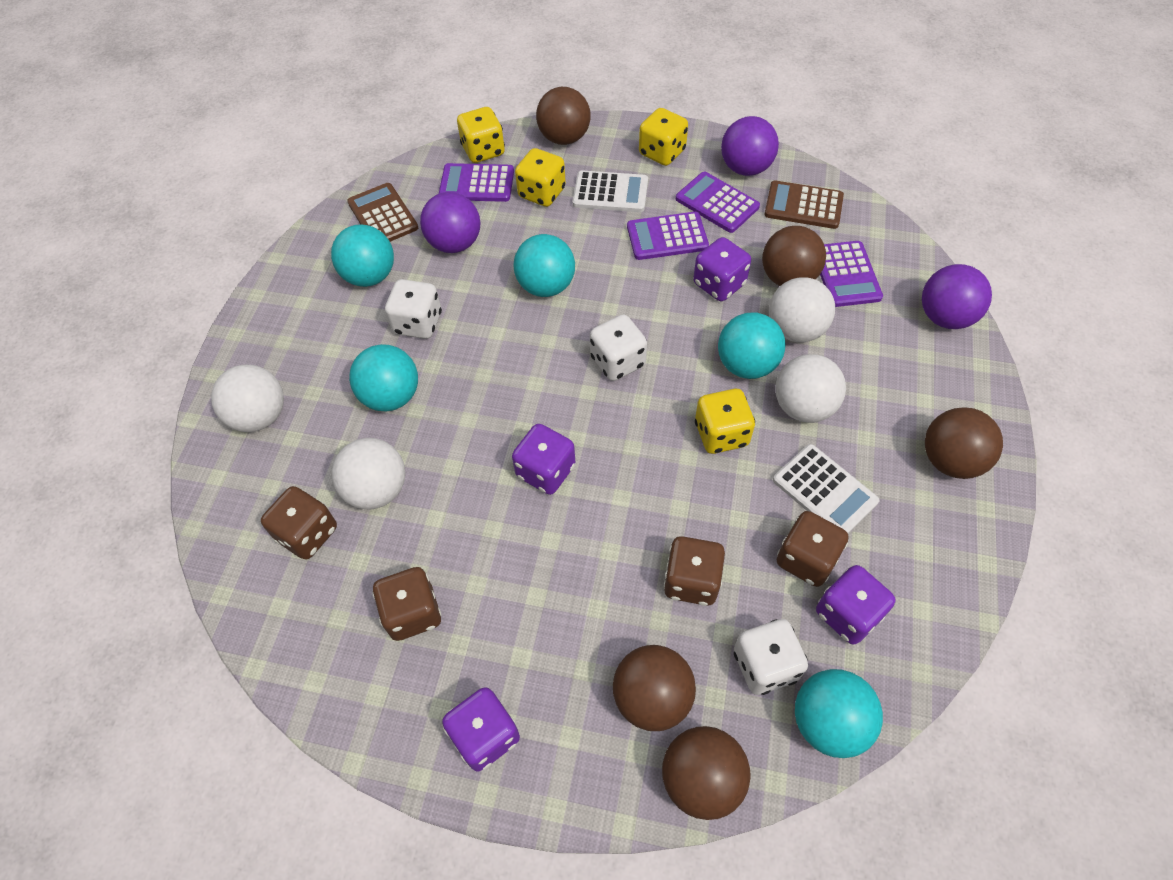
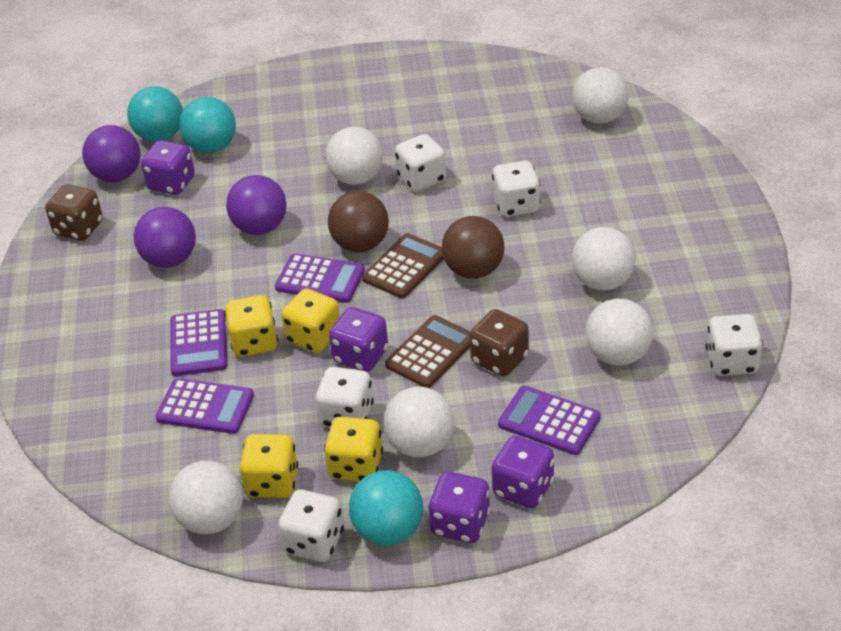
brown ball: [536,87,590,145] [613,645,696,731] [662,726,750,820] [762,226,826,286] [925,407,1003,479] = 5 -> [328,191,389,252] [442,216,504,279] = 2
brown dice: [261,486,337,560] [372,567,442,641] [664,536,725,606] [777,511,849,587] = 4 -> [45,184,103,241] [470,309,529,376] = 2
turquoise ball: [331,224,394,287] [349,344,418,411] [514,234,575,297] [718,313,786,379] [795,669,883,758] = 5 -> [127,86,183,142] [179,97,236,153] [349,470,423,546] = 3
white ball: [211,365,284,432] [331,438,405,509] [769,277,835,342] [775,354,846,423] = 4 -> [169,461,243,534] [325,127,383,185] [383,387,454,457] [572,67,629,124] [572,227,636,291] [585,298,653,366] = 6
white calculator: [573,170,648,212] [773,444,880,534] = 2 -> none = 0
white dice: [385,279,442,339] [590,315,647,381] [734,619,808,695] = 3 -> [278,489,344,562] [315,367,374,428] [395,134,446,192] [492,161,541,217] [706,314,763,376] = 5

